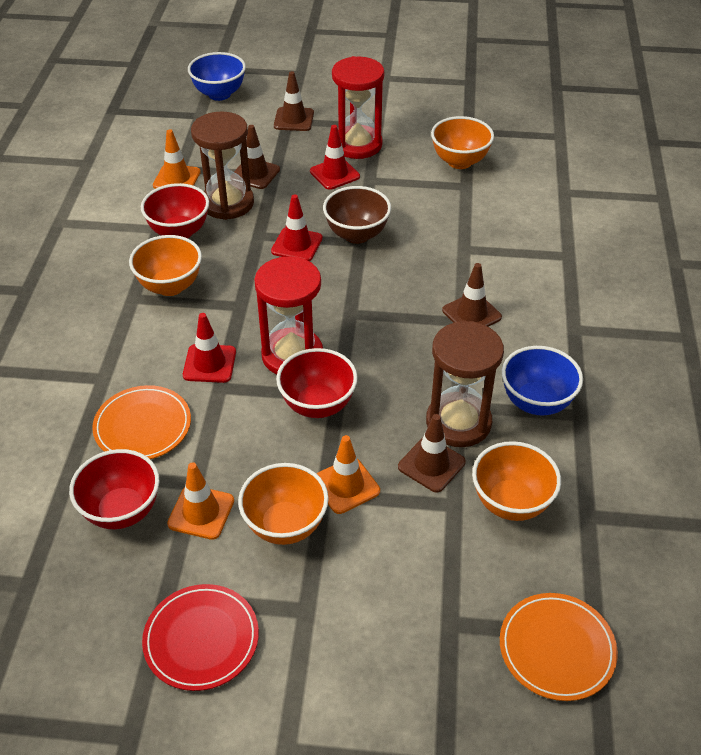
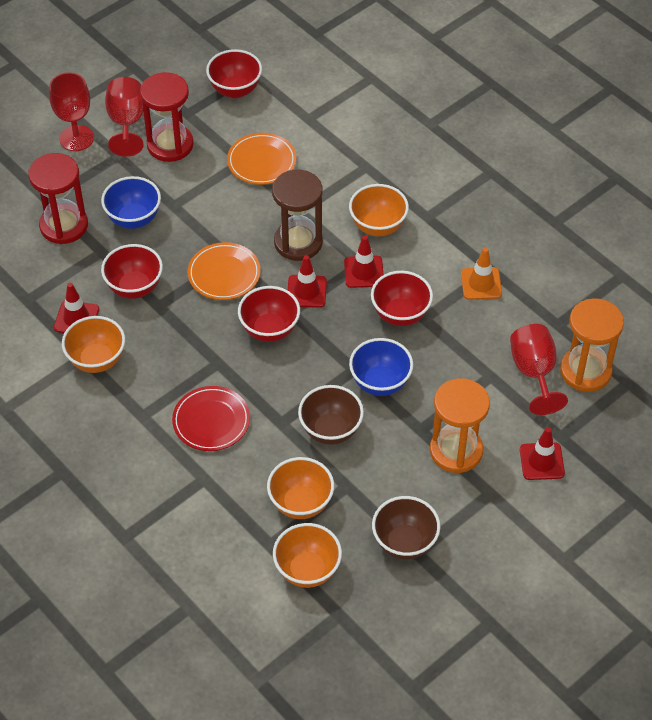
brown bowl: [323,186,391,244] = 1 -> [298,385,364,445] [372,496,440,560] = 2
brown hourglass: [191,112,254,220] [426,321,504,447] = 2 -> [272,170,323,261] = 1
brown traffic cone: [234,125,280,189] [274,71,314,131] [398,414,466,493] [442,263,502,327] = 4 -> none = 0
orange hourglass: none = 0 -> [430,378,490,473] [560,298,624,392] = 2
orange traffic cone: [153,129,201,189] [167,462,234,540] [316,435,380,514] = 3 -> [461,247,502,300] = 1
red bowl: [69,449,159,529] [141,183,209,238] [276,348,358,418] = 3 -> [101,244,163,299] [206,49,262,98] [238,286,300,342] [371,271,433,326] = 4
red goblet: none = 0 -> [49,72,94,151] [105,77,144,157] [510,324,568,415] = 3
red traffic cone: [183,313,236,383] [271,194,323,261] [310,125,360,190] = 3 -> [54,283,99,333] [288,255,327,308] [344,236,384,288] [520,427,565,480] = 4

